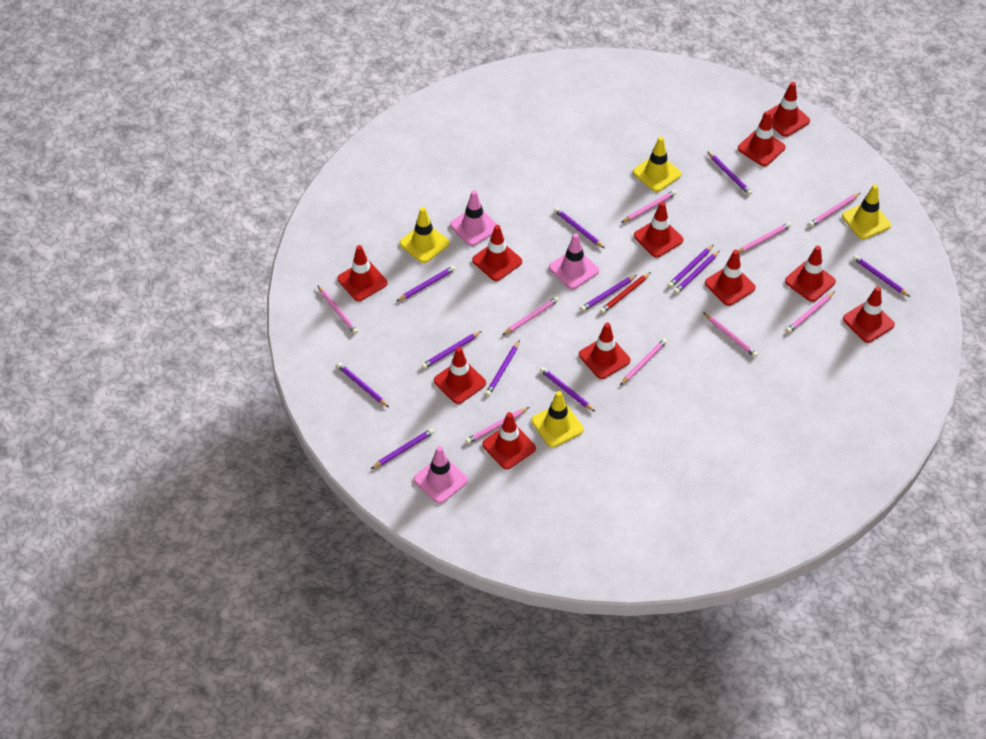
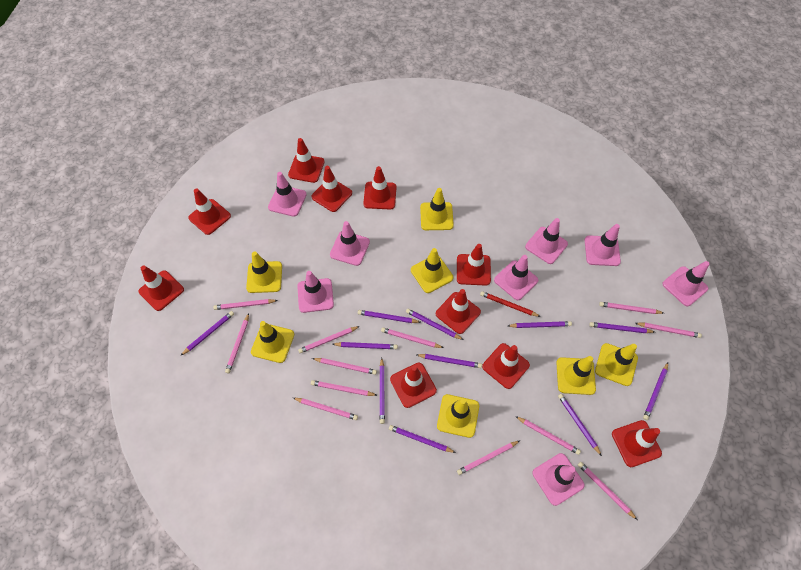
pink pencil: [317,285,358,334] [466,407,529,444] [502,297,559,335] [620,338,667,385] [621,190,677,223] [703,312,758,357] [738,222,791,253] [786,291,835,333] [809,193,860,227] = 9 -> [213,299,278,310] [225,313,249,373] [293,398,358,420] [298,326,360,353] [311,380,377,396] [312,358,377,375] [381,327,444,348] [457,441,519,475] [515,416,581,455] [578,462,637,520] [599,302,664,314] [635,323,702,338] = 12
pink traffic cone: [414,446,468,504] [450,190,498,246] [549,233,599,290] = 3 -> [268,172,307,217] [297,271,334,313] [330,221,370,266] [494,255,538,300] [525,218,568,264] [532,453,585,506] [585,224,621,266] [662,261,710,306] = 8
purple pencil: [337,363,389,407] [371,428,434,469] [396,266,455,302] [422,331,482,369] [485,340,520,396] [540,367,595,412] [554,208,605,248] [581,275,637,311] [668,245,713,288] [674,250,720,294] [707,151,752,195] [853,255,910,297] = 12 -> [180,311,234,356] [333,342,398,349] [358,310,420,323] [380,358,385,424] [389,425,456,453] [406,309,463,340] [416,354,482,368] [508,321,572,328] [558,394,602,456] [589,322,655,333] [643,363,668,420] = 11
red traffic cone: [338,245,387,301] [434,347,486,404] [472,225,522,281] [482,412,536,470] [579,322,631,379] [634,202,683,258] [705,250,756,306] [738,111,786,166] [763,82,810,137] [785,246,836,302] [843,286,895,343] = 11 -> [139,266,184,311] [188,188,231,235] [288,138,325,183] [311,166,352,212] [363,166,396,210] [390,363,437,408] [436,289,481,334] [457,244,491,286] [482,343,530,389] [612,420,662,467] = 10
yellow traffic cone: [400,207,449,263] [531,391,584,448] [633,136,682,192] [842,184,891,240] = 4 -> [246,251,282,293] [251,321,294,363] [411,248,454,293] [420,188,454,230] [437,394,479,438] [556,356,596,395] [595,343,638,386] = 7

